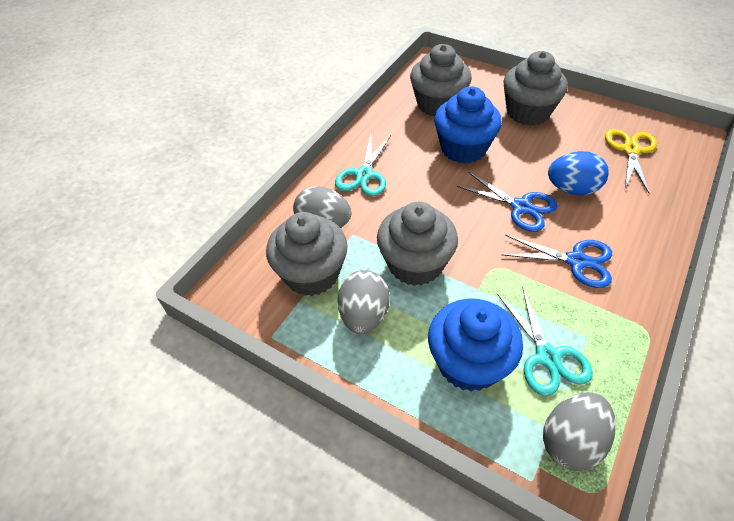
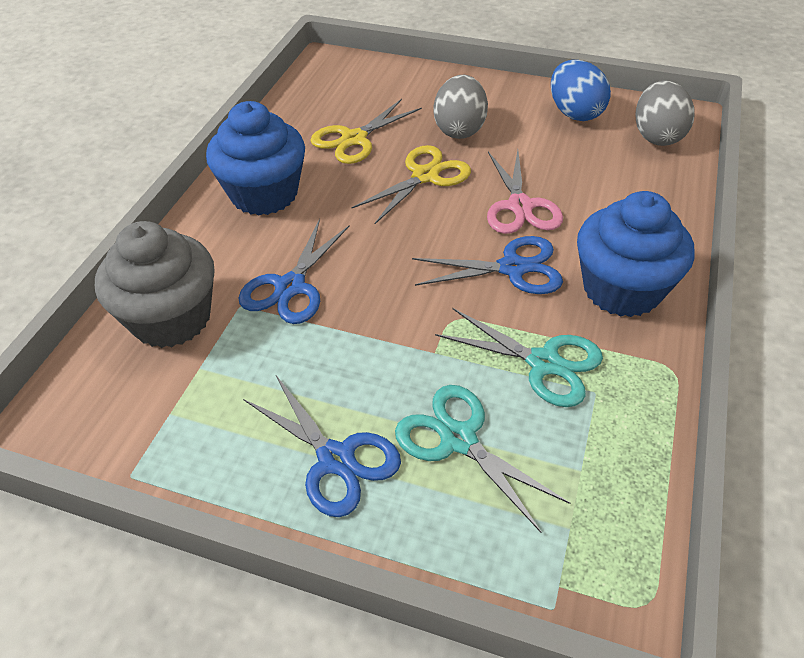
blue scissors: [457,172,557,232] [502,235,612,288] = 2 -> [238,219,349,324] [243,375,401,517] [412,236,563,294] = 3
grey cupcake: [266,212,348,296] [377,202,458,286] [410,44,472,117] [503,51,568,126] = 4 -> [95,221,215,348] = 1
grey egg: [293,186,352,228] [338,270,390,334] [543,392,616,471] = 3 -> [433,75,488,139] [635,80,695,146] = 2
pink scissors: none = 0 -> [487,150,563,234] = 1
yellow scissors: [605,129,657,193] = 1 -> [310,99,422,164] [351,145,471,224] = 2

